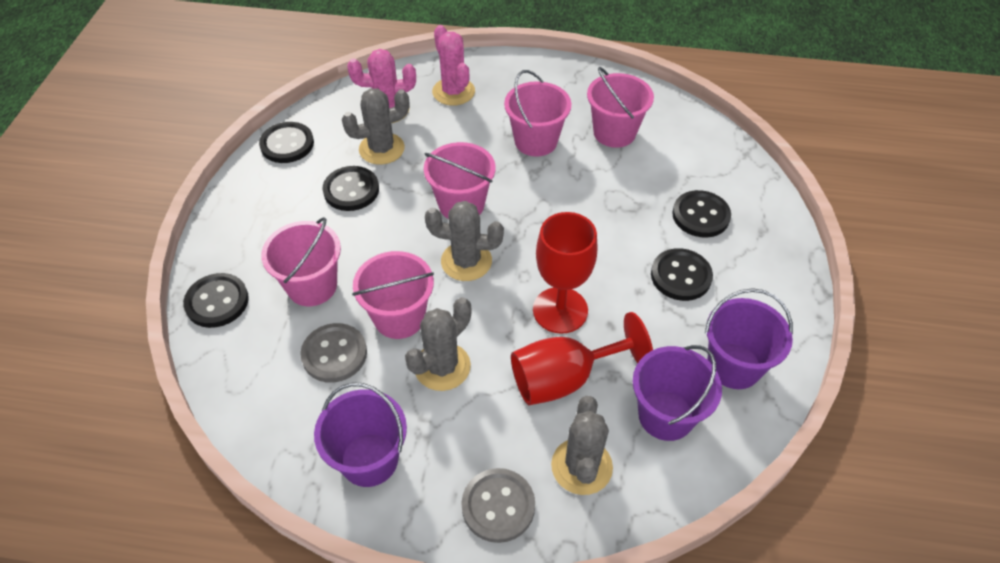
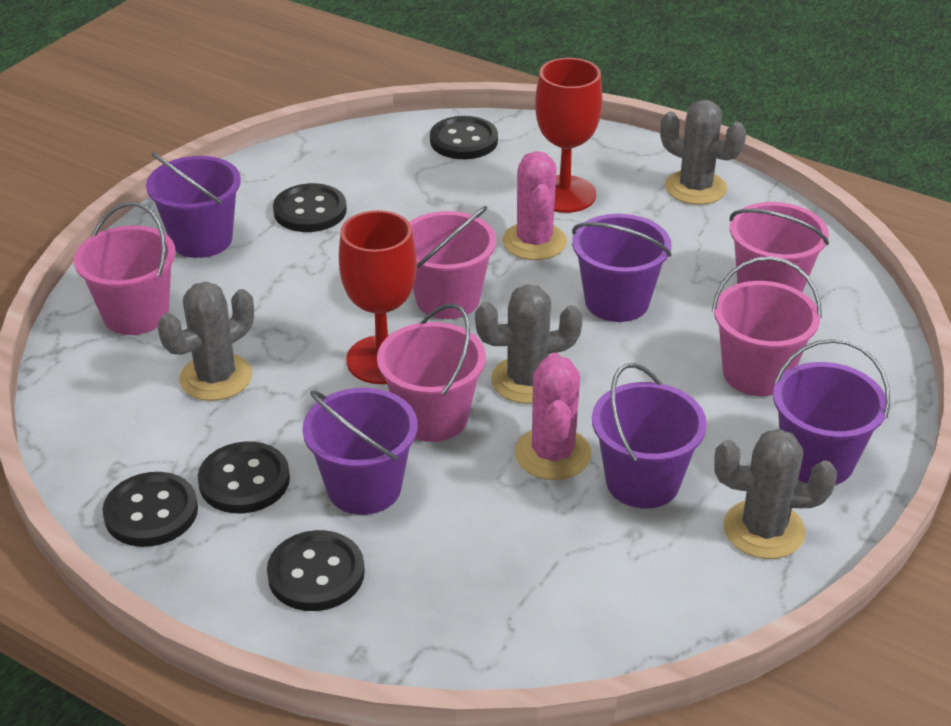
grey button: [300,323,367,383] [461,468,535,543] = 2 -> none = 0
purple bucket: [314,382,407,487] [633,345,722,441] [705,288,793,389] = 3 -> [146,152,241,258] [302,388,418,515] [572,214,671,322] [592,363,707,509] [773,339,890,485] = 5

